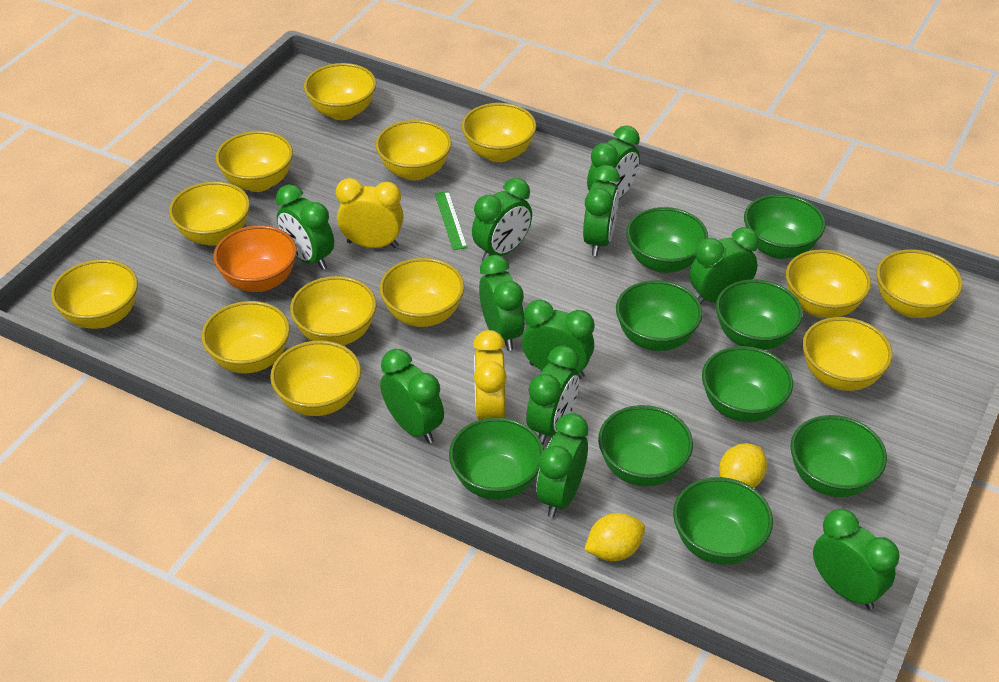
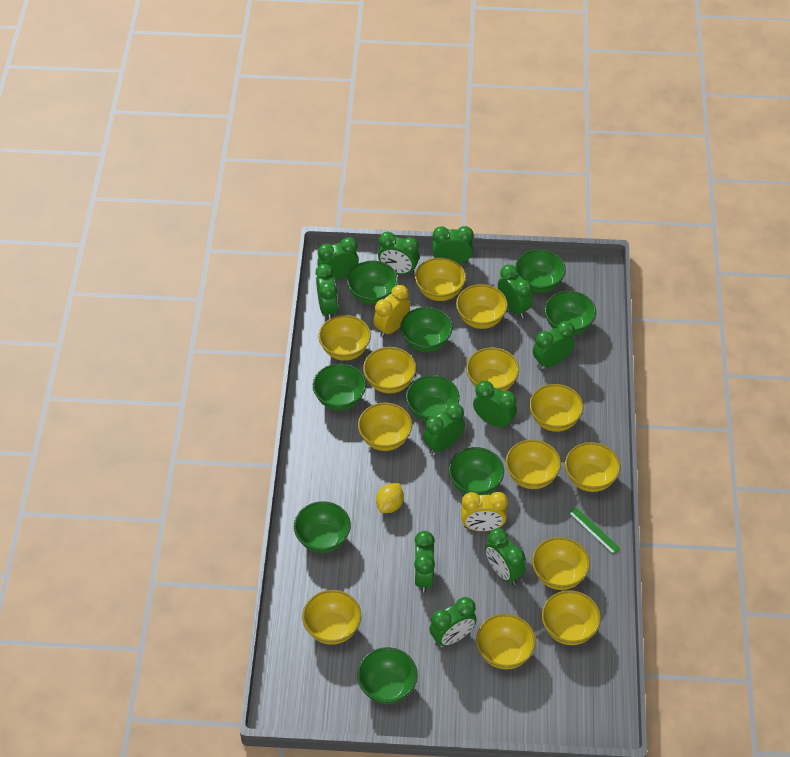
orange bowl: [213,225,297,292] = 1 -> none = 0
yellow lemon: [584,513,645,561] [719,443,767,488] = 2 -> [376,483,404,513] = 1

